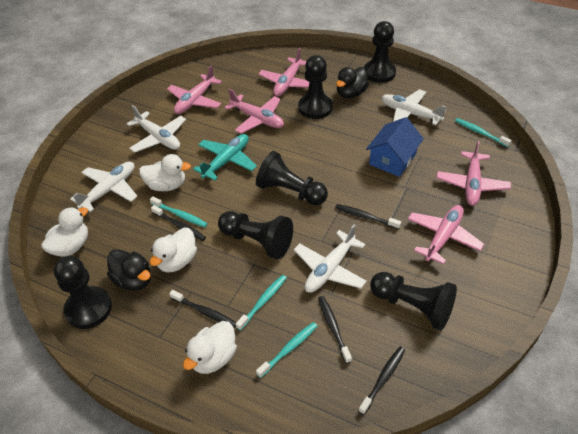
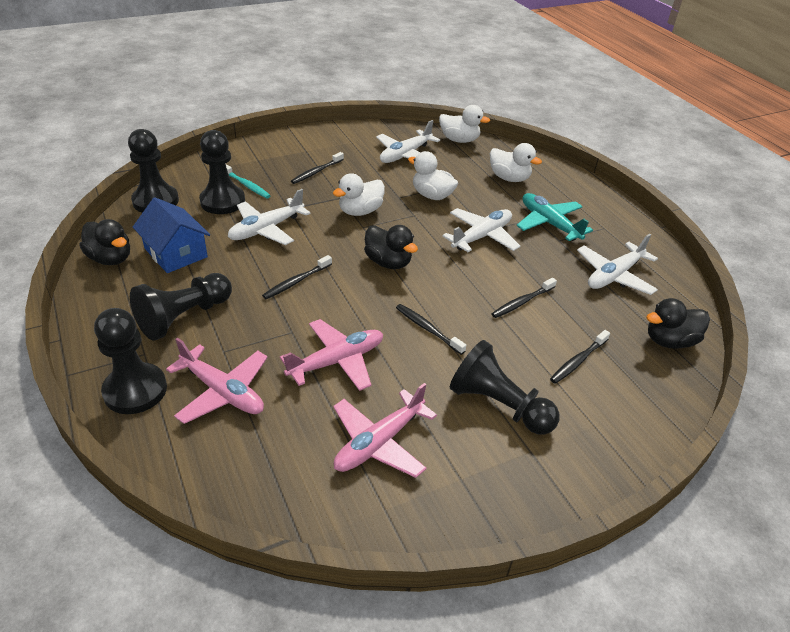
black duck: [107,249,151,291] [336,67,369,98] = 2 -> [79,219,130,265] [364,225,418,269] [646,298,710,349] = 3
black pawn: [54,256,112,329] [218,211,293,259] [256,151,328,205] [298,55,333,119] [364,21,396,83] [370,272,457,330] = 6 -> [94,308,167,414] [128,129,179,213] [130,273,232,341] [199,130,245,214] [450,340,560,434] = 5
pink plane: [167,65,222,114] [224,89,284,134] [258,48,309,96] [408,205,484,265] [437,140,511,206] = 5 -> [166,338,268,424] [280,319,383,391] [333,383,437,478] = 3
turquoise toothbrush: [150,196,208,227] [236,275,287,331] [256,322,317,378] [455,118,512,147] = 4 -> [226,164,271,198] = 1

